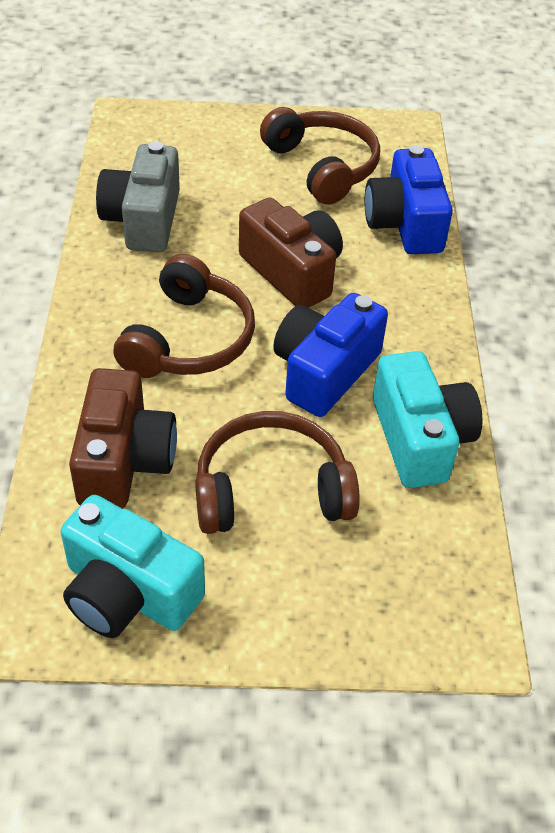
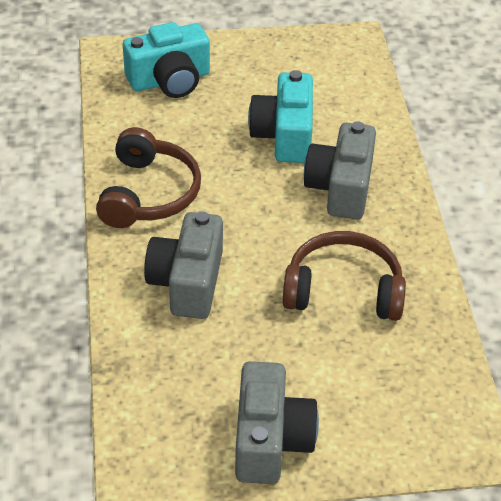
blue camera: [273,293,388,417] [365,145,453,254] = 2 -> none = 0
brown camera: [69,368,177,508] [239,197,343,308] = 2 -> none = 0
brown headphones: [113,254,255,378] [195,411,360,534] [260,107,380,205] = 3 -> [96,127,201,228] [283,231,406,321] = 2
grey camera: [96,141,180,252] = 1 -> [144,211,223,319] [235,361,319,484] [304,121,376,219] = 3

